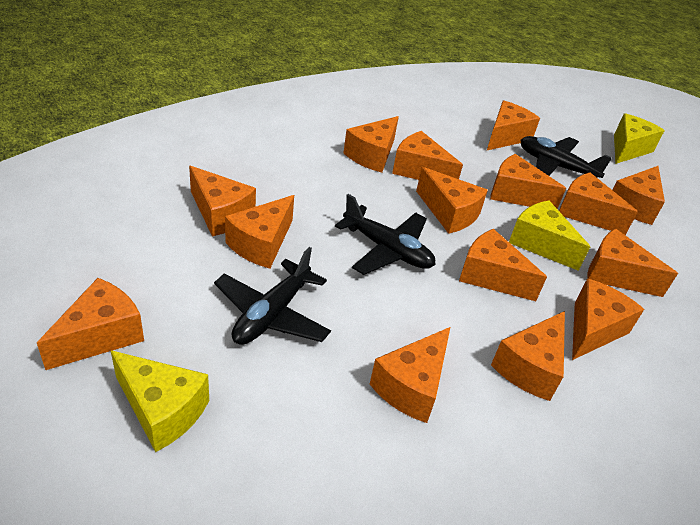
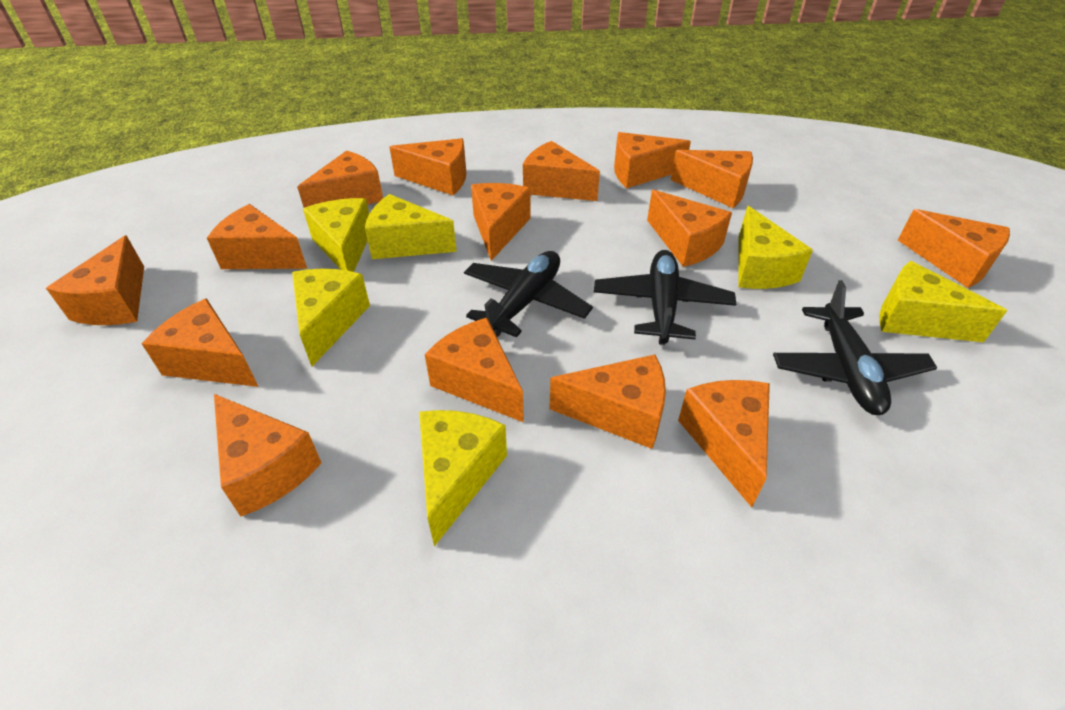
yellow cheese: [110,350,209,452] [509,201,590,271] [614,113,665,164] = 3 -> [292,269,370,366] [303,198,369,272] [365,194,457,259] [419,410,507,546] [738,206,813,289] [879,261,1007,342] = 6

